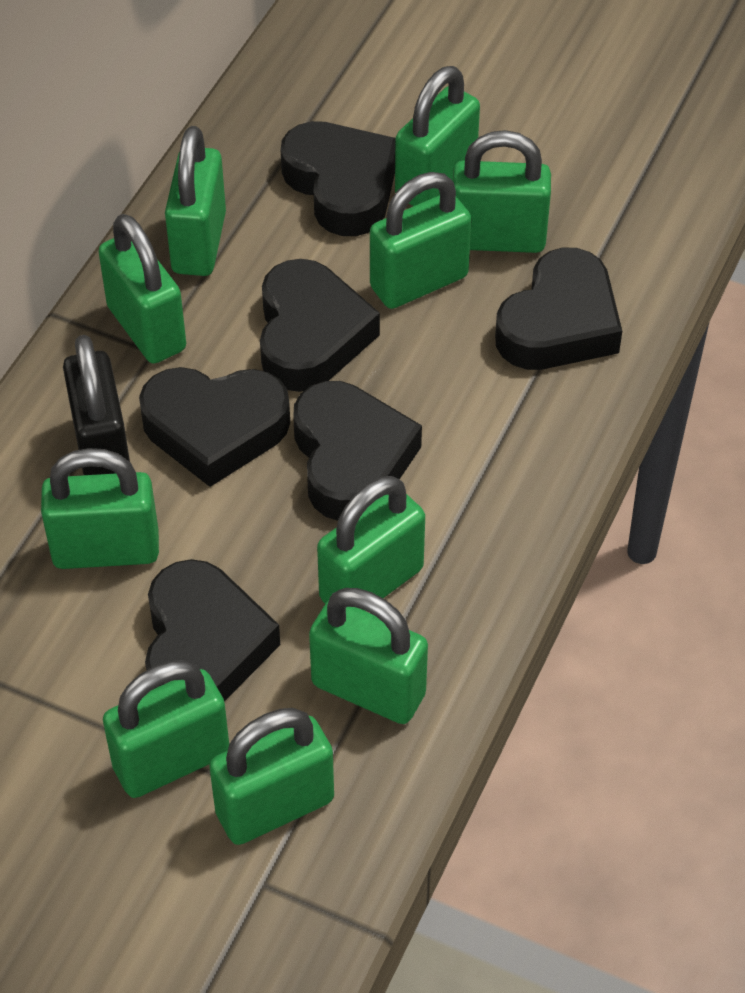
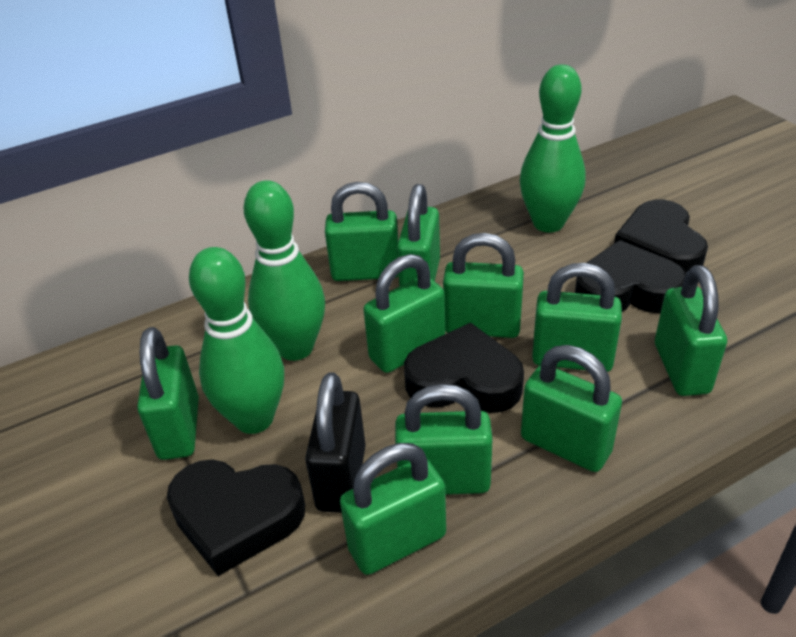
black heart: [139,367,290,487] [145,559,280,701] [260,259,380,392] [281,121,395,236] [293,381,422,521] [495,248,622,370] = 6 -> [167,459,305,576] [404,323,524,413] [575,240,686,313] [614,200,708,273] = 4
green bowling pin: none = 0 -> [189,247,284,434] [244,180,325,361] [519,65,586,232] = 3

